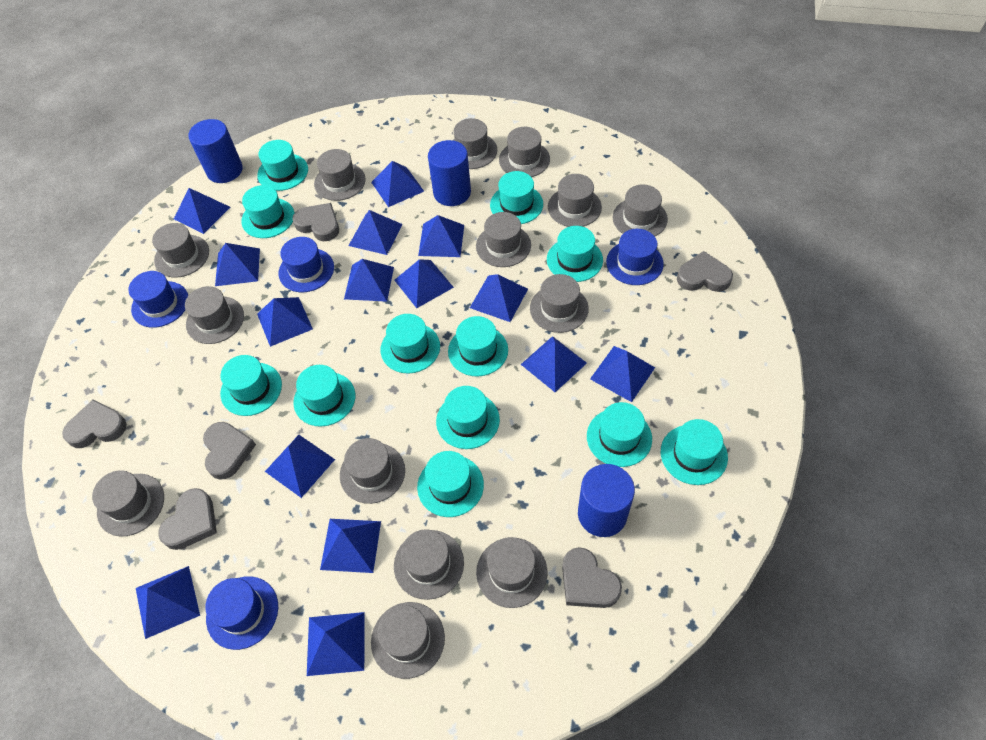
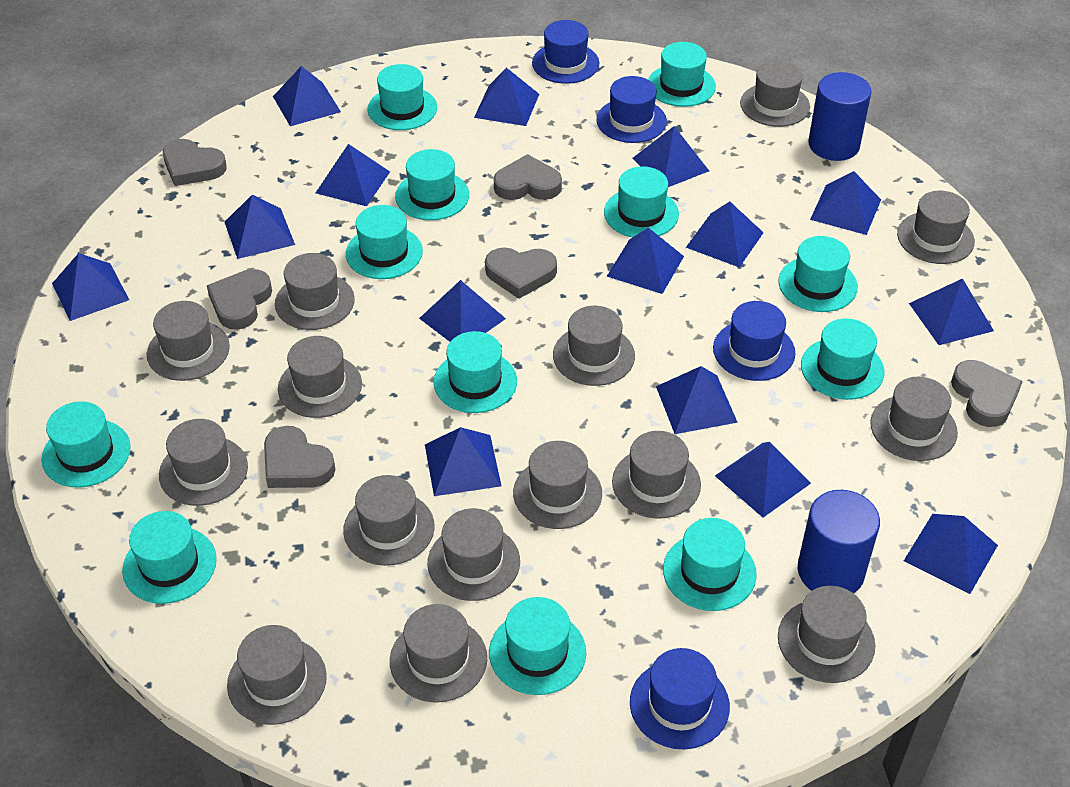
blue cylinder: [188,119,243,183] [428,140,471,206] [578,464,635,537] = 3 -> [798,490,880,593] [808,72,872,161] = 2
grey hat: [92,470,164,537] [152,223,209,278] [185,286,244,344] [314,149,366,201] [340,438,405,504] [371,602,445,679] [394,529,464,600] [452,118,497,169] [476,212,531,267] [476,537,548,608] [499,127,550,177] [530,274,589,333] [548,174,602,227] [612,185,668,236] = 14 -> [147,301,230,381] [159,419,248,506] [227,625,327,725] [275,253,355,330] [278,336,362,418] [343,475,434,566] [390,604,487,703] [428,508,520,601] [513,441,602,529] [553,306,635,386] [612,431,701,519] [740,61,810,127] [778,586,875,683] [870,377,958,461] [897,191,975,264] = 15

